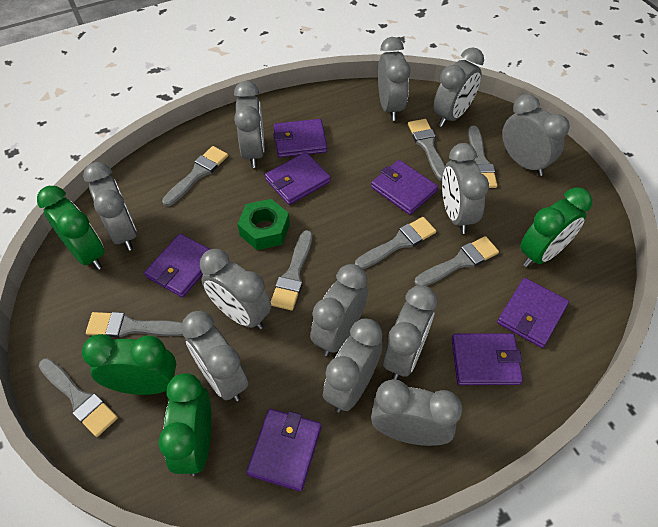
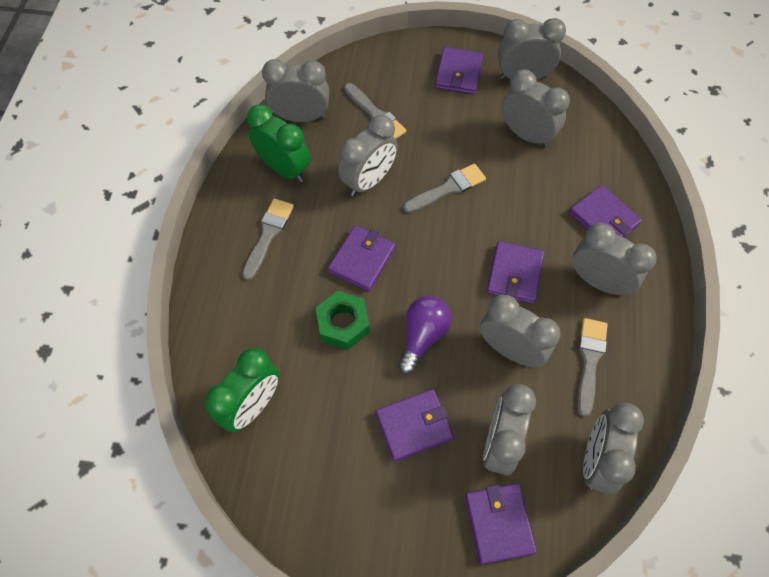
green clock: [37,186,104,270] [82,334,176,395] [158,373,212,476] [520,187,592,267] = 4 -> [205,348,280,432] [247,104,311,182] = 2
grey brush: [39,358,118,437] [86,312,183,338] [162,146,228,206] [271,230,312,311] [355,217,436,269] [408,119,445,181] [414,236,499,286] [468,126,497,188] = 8 -> [242,198,294,280] [344,83,406,139] [403,163,486,213] [577,318,608,417] = 4
grey clock: [83,162,137,251] [181,311,248,402] [200,249,271,330] [234,81,264,168] [311,264,368,356] [323,319,383,413] [371,379,462,446] [378,37,410,121] [383,285,437,380] [434,47,484,127] [442,143,489,234] [502,94,570,176] = 12 -> [262,59,329,122] [338,115,398,196] [480,295,561,367] [483,384,536,475] [498,18,566,80] [502,70,570,147] [573,223,657,296] [583,402,644,494] = 8
purple light bulb: none = 0 -> [398,296,452,374] = 1
purple wallet: [144,234,210,298] [246,409,321,492] [265,152,331,205] [273,119,327,158] [371,160,438,215] [452,333,523,385] [497,278,569,348] = 7 -> [328,225,396,291] [376,389,454,461] [435,47,483,95] [465,483,537,564] [486,241,544,304] [569,185,642,238] = 6

